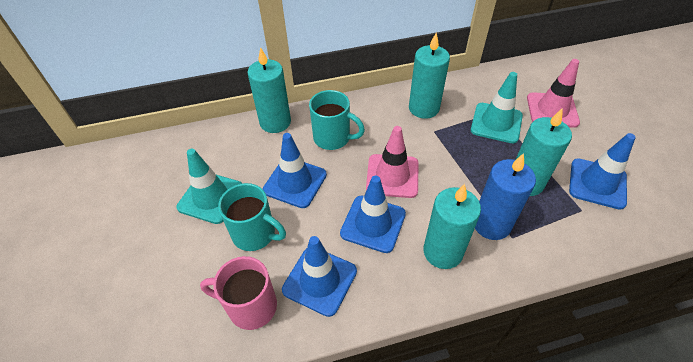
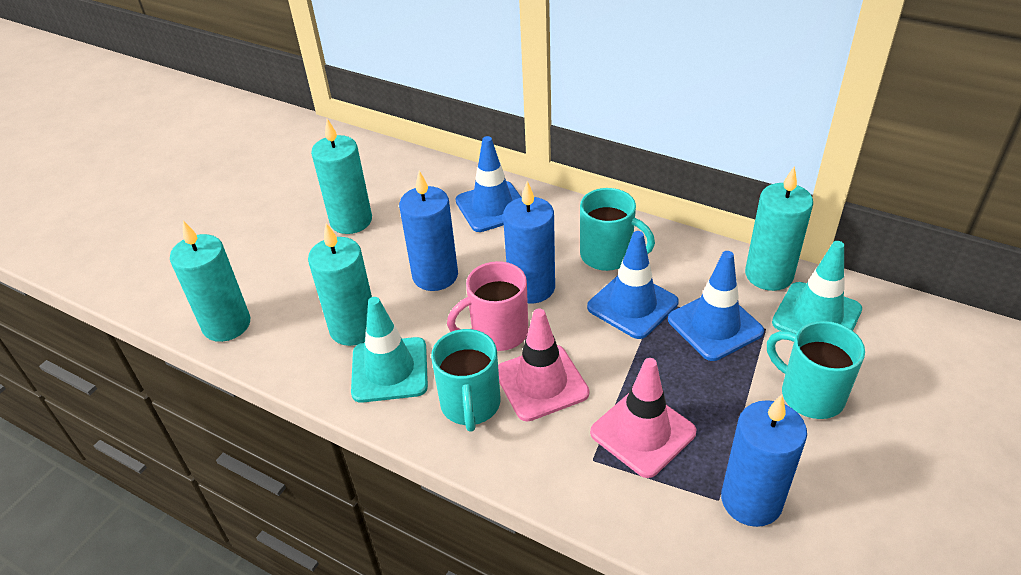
blue candle: [475,153,536,240] = 1 -> [399,171,458,291] [503,181,555,303] [721,395,807,527] = 3
blue traffic cone: [263,133,327,208] [282,236,357,317] [340,176,406,253] [569,133,636,210] = 4 -> [455,136,521,232] [587,231,679,339] [668,251,764,361] = 3
turquoise mug: [218,183,286,251] [309,90,365,150] = 2 -> [431,329,501,432] [580,188,655,271] [767,321,865,419] = 3

